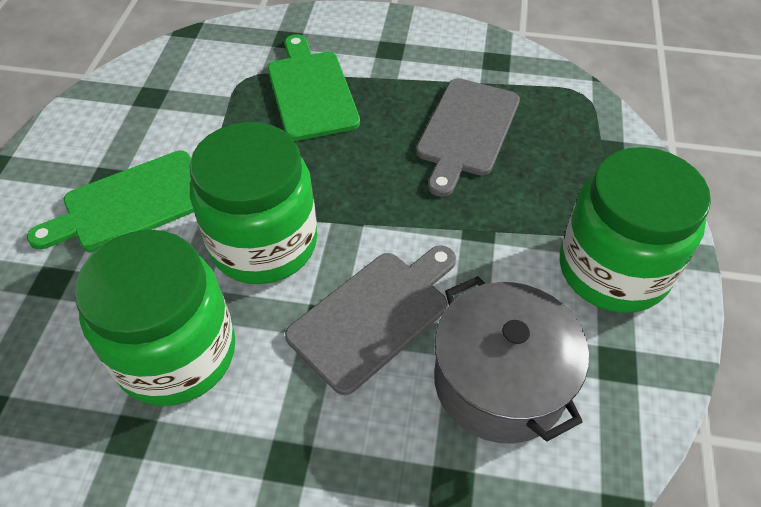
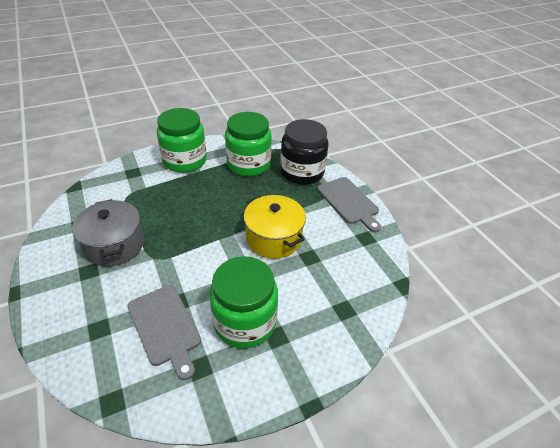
black jar: none = 0 -> [280,119,328,185] = 1
green cutting board: [27,151,194,253] [268,34,360,141] = 2 -> none = 0
yellow pot: none = 0 -> [244,195,306,259] = 1

